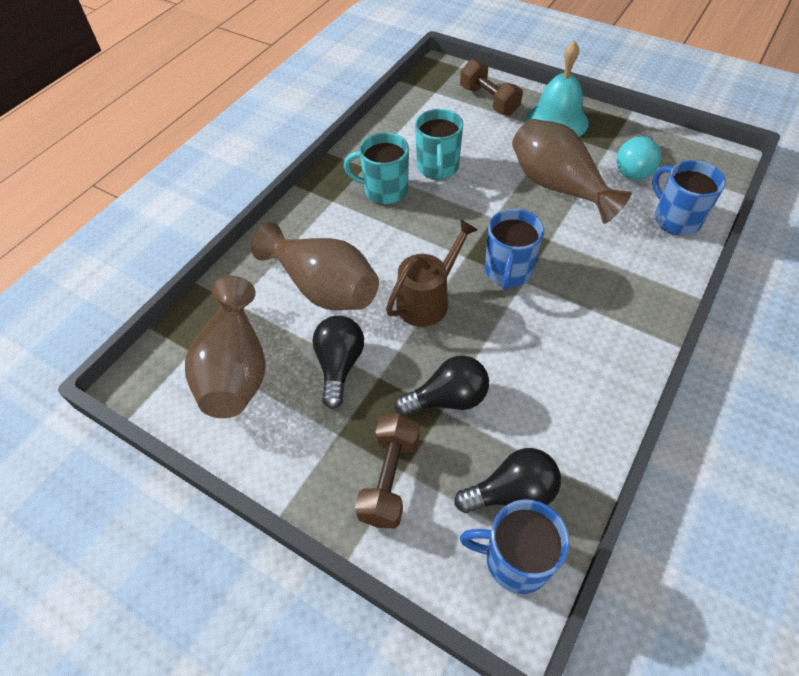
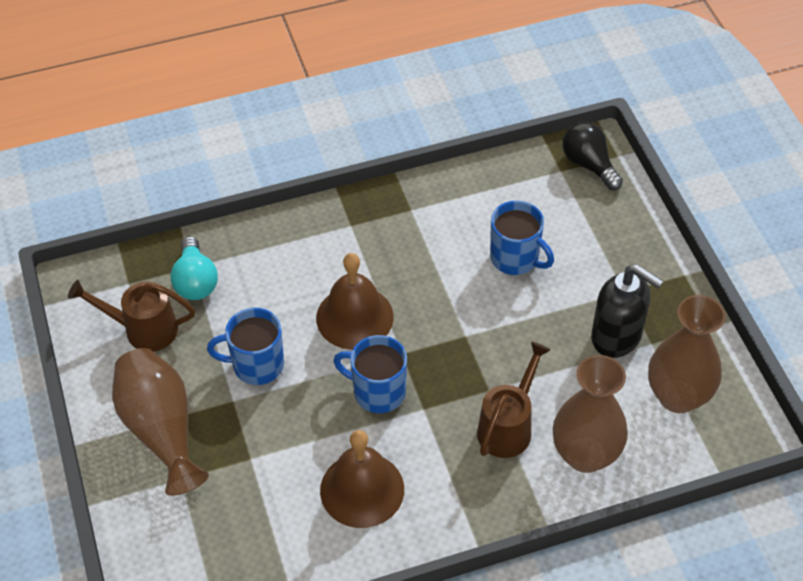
black light bulb: [312,316,364,409] [395,355,489,416] [454,448,561,513] = 3 -> [562,122,623,190] = 1
black soap dispenser: none = 0 -> [591,264,663,358] = 1
brown bell: none = 0 -> [316,253,394,350] [320,430,404,528] = 2
brown dumbbell: [355,414,420,528] [460,59,523,115] = 2 -> none = 0
brown watering can: [386,219,478,327] = 1 -> [68,280,195,352] [477,341,551,458] = 2
turquoise bell: [526,40,589,137] = 1 -> none = 0
turquoise mug: [344,133,409,205] [415,109,463,180] = 2 -> none = 0

